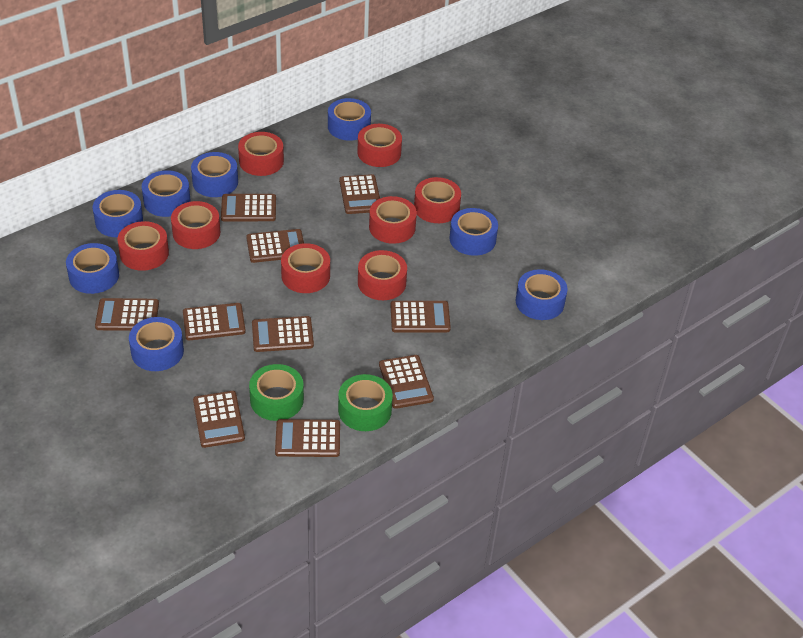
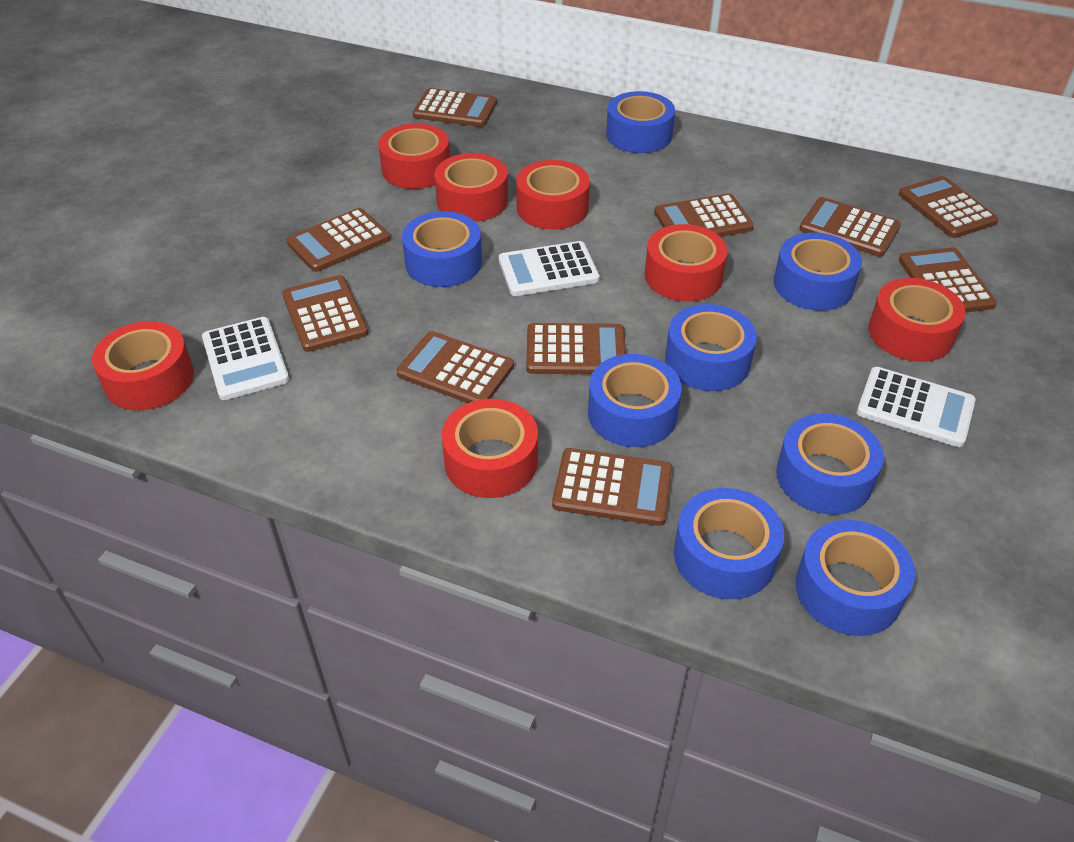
green tape: [249,364,304,421] [338,374,393,431] = 2 -> none = 0
red tape: [117,221,169,271] [171,201,220,249] [238,132,284,176] [281,243,330,293] [357,124,402,167] [358,250,407,300] [369,196,417,244] [414,177,461,223] = 8 -> [92,321,194,411] [378,124,450,189] [434,153,508,222] [442,399,538,498] [516,160,590,230] [645,224,728,301] [869,278,966,362] = 7
white calculator: none = 0 -> [202,317,289,400] [499,241,600,296] [857,367,976,447] = 3

